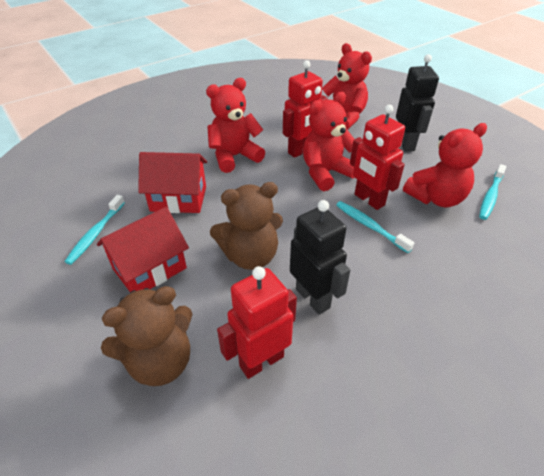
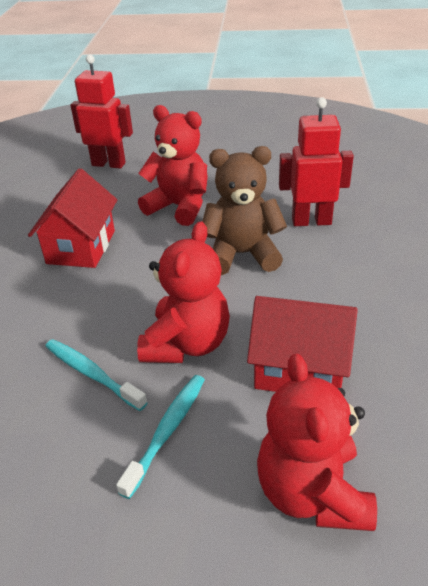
black robot: [290,200,350,315] [396,54,439,152] = 2 -> none = 0
brown teddy bear: [101,286,192,386] [210,182,283,270] = 2 -> [202,146,287,275] = 1
red robot: [217,266,297,379] [283,60,328,158] [350,105,405,210] = 3 -> [70,54,133,169] [279,97,354,226] = 2
red teddy bear: [206,78,265,173] [303,92,354,191] [322,43,372,130] [403,123,487,207] = 4 -> [137,221,230,363] [138,105,207,226] [257,353,377,531] = 3
turquoise toothbrush: [65,195,125,265] [336,201,414,253] [479,164,506,220] = 3 -> [45,339,148,411] [116,375,205,499] = 2

